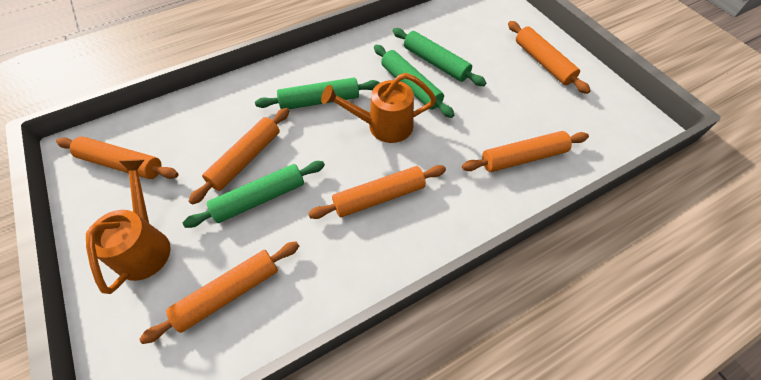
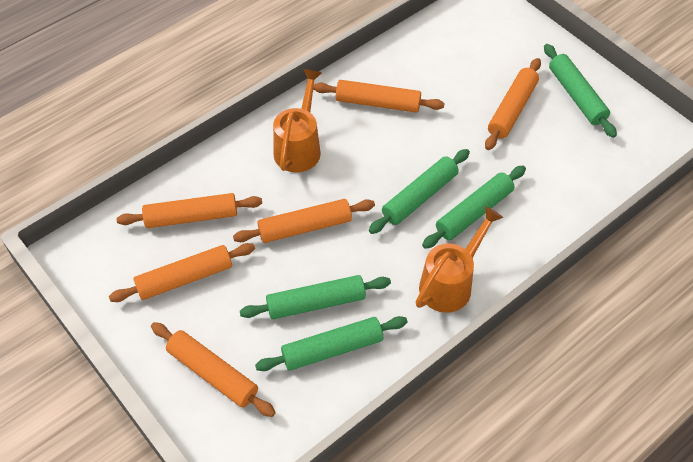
green rolling pin: [183,161,325,228] [255,78,380,109] [374,45,454,118] [393,28,486,86] = 4 -> [240,275,391,319] [255,316,408,371] [369,149,470,234] [422,166,526,249] [544,44,617,138] = 5

